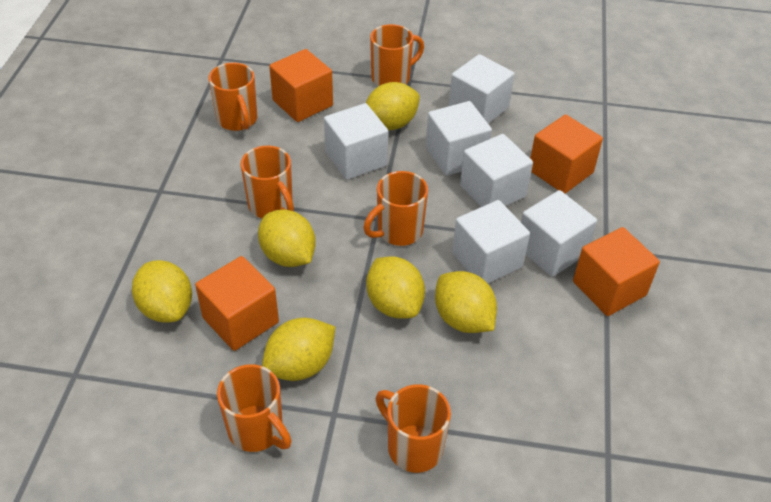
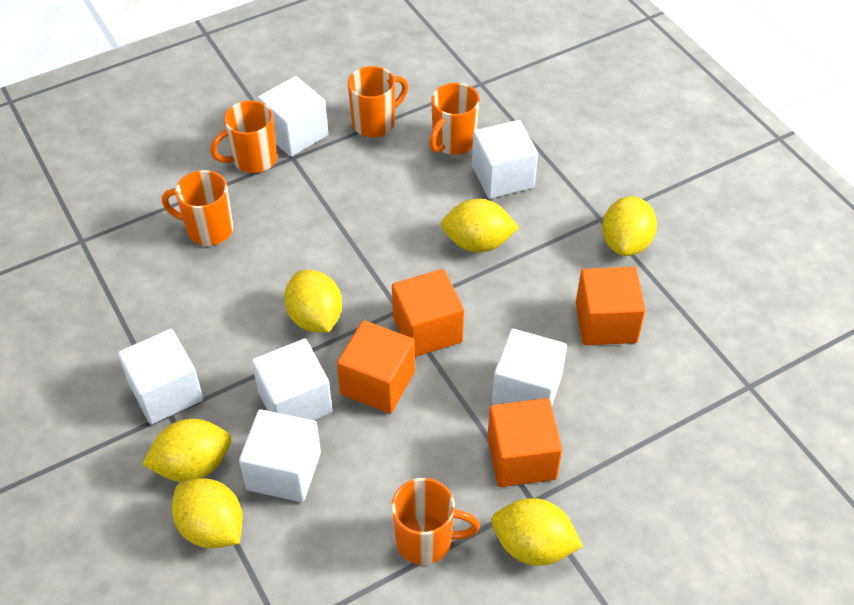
orange mug: [208,63,257,131] [217,364,292,452] [241,146,294,218] [364,171,428,246] [370,24,424,86] [376,384,451,473] = 6 -> [162,170,233,246] [210,100,277,173] [348,66,408,137] [391,478,480,565] [429,83,480,155] = 5

